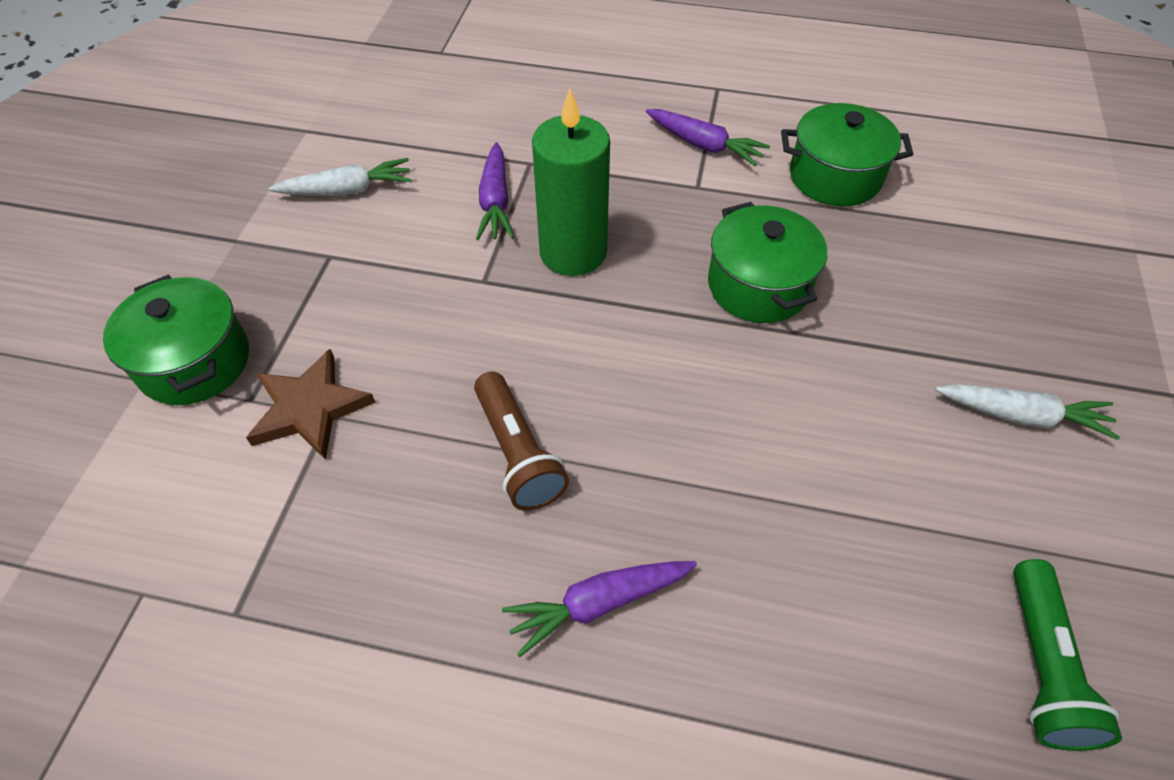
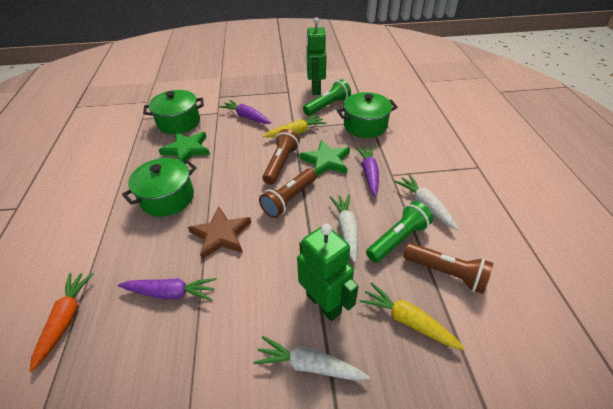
brown flashlight: [474,372,569,511] = 1 -> [259,168,317,218] [262,129,300,185] [403,243,493,294] = 3
green candle: [532,88,610,276] = 1 -> none = 0
green flashlight: [1013,559,1122,751] = 1 -> [303,79,351,116] [366,201,433,263] = 2
green robot: none = 0 -> [297,224,359,321] [306,17,326,95] = 2
green star: none = 0 -> [159,132,210,162] [299,140,350,176] = 2
orange carrot: none = 0 -> [30,273,93,372] = 1
white carrot: [269,158,412,196] [935,384,1120,440] = 2 -> [253,336,370,381] [330,194,358,262] [394,174,458,230] = 3
yellow carrot: none = 0 -> [263,115,327,138] [359,282,465,350] = 2

